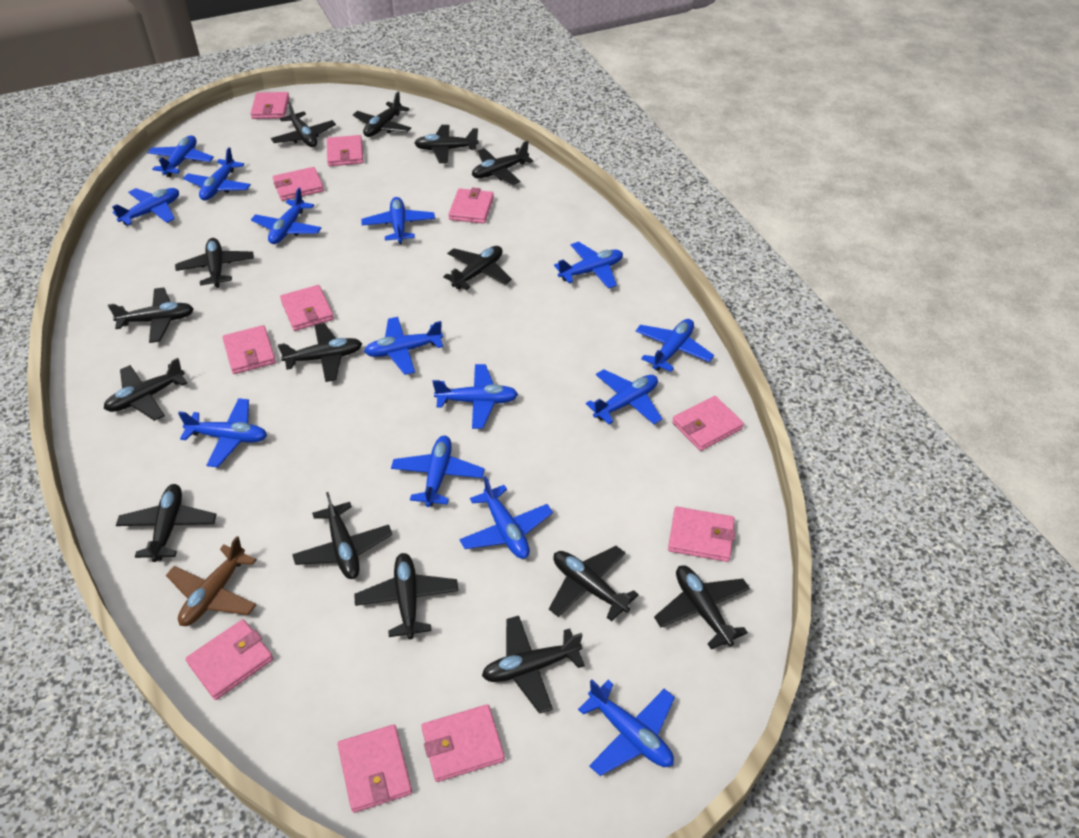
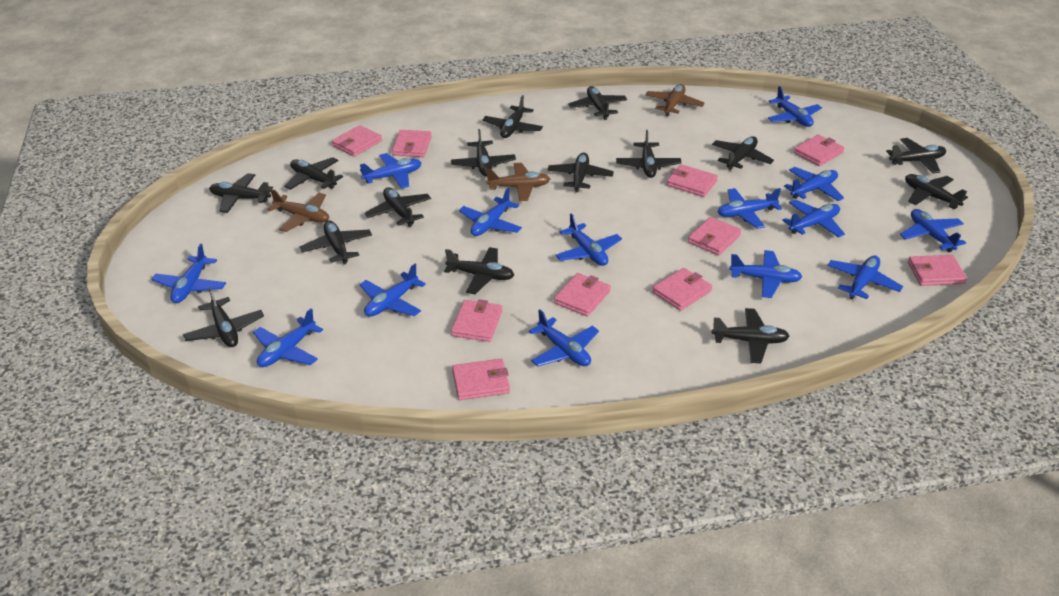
brown plane: [166,536,257,626] = 1 -> [267,189,329,232] [486,163,550,201] [645,84,705,116] = 3
pink wallet: [185,619,273,700] [222,325,276,374] [251,92,290,119] [273,167,324,201] [280,285,334,331] [327,135,363,166] [338,724,412,813] [421,704,505,782] [448,188,494,224] [668,507,735,562] [672,396,744,451] = 11 -> [332,125,382,156] [392,130,432,157] [451,299,502,342] [452,359,510,400] [554,273,611,317] [652,268,712,311] [667,164,718,197] [688,217,742,256] [794,135,844,166] [908,255,967,286] = 10

